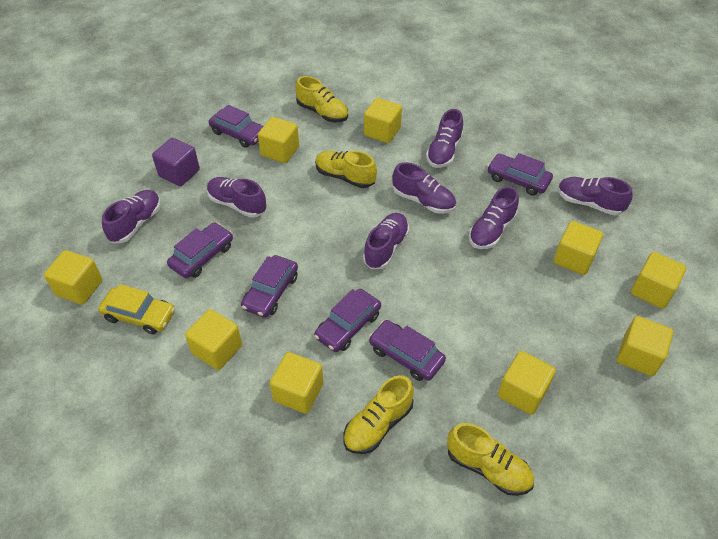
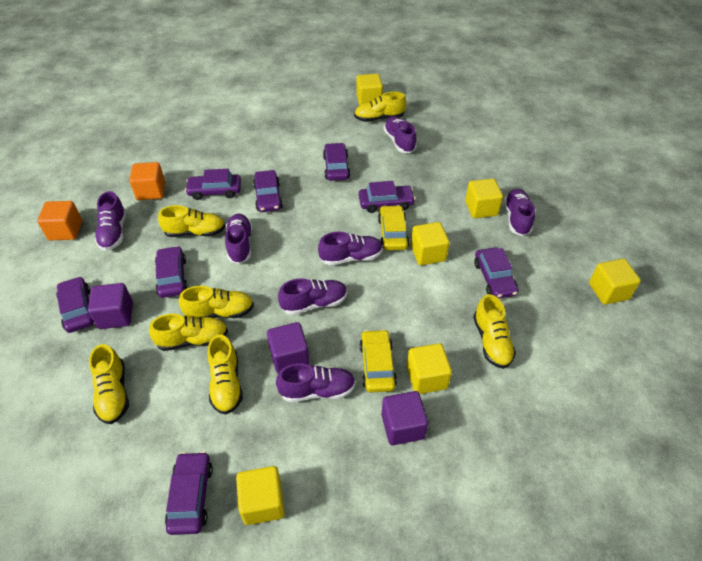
orange cube: none = 0 -> [37,201,82,240] [129,162,165,200] = 2
purple car: [167,223,233,278] [209,105,263,148] [241,255,298,318] [314,289,381,352] [369,320,446,381] [487,153,553,196] = 6 -> [56,277,94,333] [155,246,188,298] [165,451,213,535] [185,169,241,200] [253,170,283,212] [323,143,350,181] [359,181,415,213] [474,247,519,298] = 8
purple cube: [152,138,200,186] = 1 -> [88,283,133,329] [267,322,310,373] [381,391,428,445] = 3
yellow car: [98,284,175,334] = 1 -> [359,329,397,393] [378,205,409,250] = 2
yellow cube: [44,250,103,305] [185,309,242,370] [258,117,299,163] [270,352,323,414] [364,98,402,143] [498,351,556,415] [554,221,603,275] [617,316,673,376] [631,252,686,309] = 9 -> [236,466,285,525] [356,74,383,106] [407,343,452,394] [411,222,450,265] [465,178,503,218] [589,258,641,305] = 6
yellow shoe: [296,76,348,122] [315,151,377,188] [343,375,414,454] [447,423,534,496] = 4 -> [89,344,129,424] [149,314,228,351] [158,205,225,237] [179,286,254,318] [207,335,243,414] [354,91,406,122] [473,294,516,369] = 7

